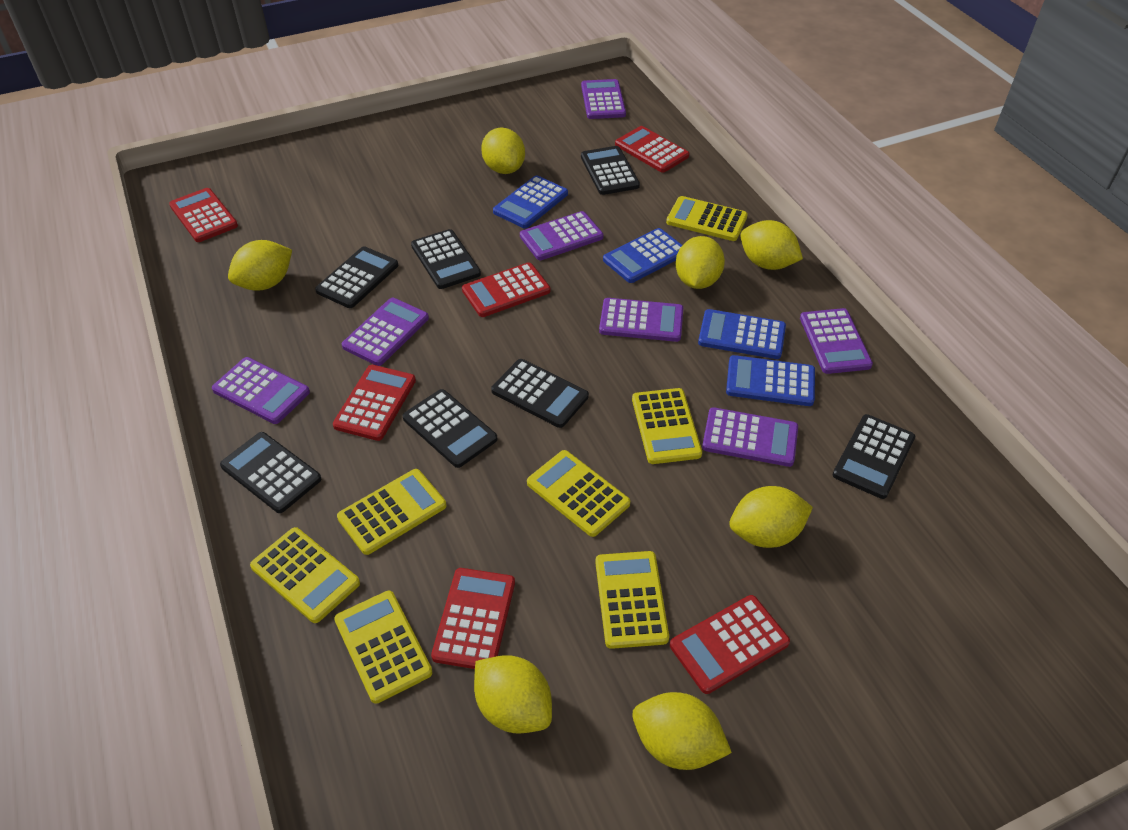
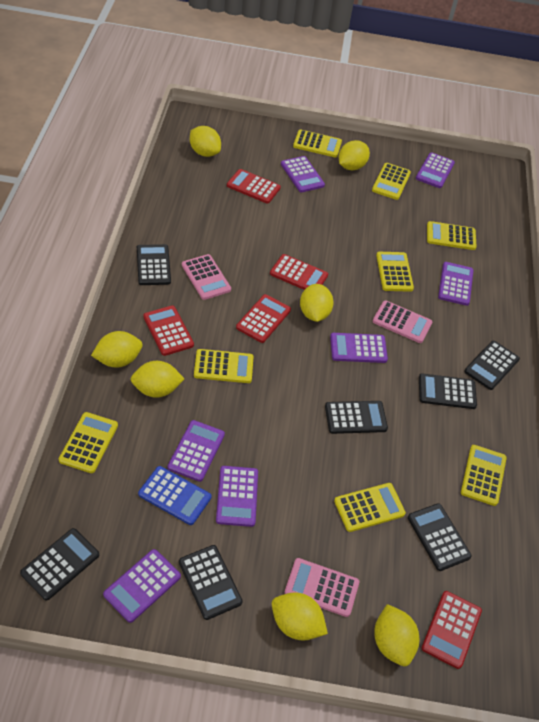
blue calculator: [493,175,568,228] [603,228,682,283] [698,309,786,359] [726,355,815,406] = 4 -> [138,466,211,525] = 1
pink calculator: none = 0 -> [182,254,231,300] [284,558,359,617] [373,300,432,343] = 3
red calculator: [169,188,238,242] [333,365,416,441] [431,568,515,669] [462,262,550,317] [615,126,689,172] [670,595,790,694] = 6 -> [143,305,194,356] [227,169,281,204] [236,294,291,343] [270,254,328,290] [422,591,482,669] = 5
yellow calculator: [250,527,360,623] [334,591,433,704] [337,469,446,555] [527,450,630,537] [595,551,669,649] [632,388,702,464] [666,196,748,241] = 7 -> [59,412,118,473] [194,349,254,383] [293,130,342,157] [334,483,406,532] [372,163,411,200] [376,252,414,292] [427,221,477,250] [461,445,507,506] = 8

